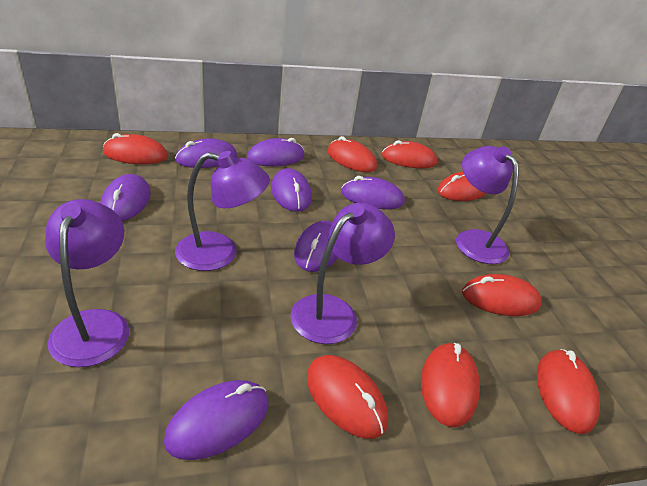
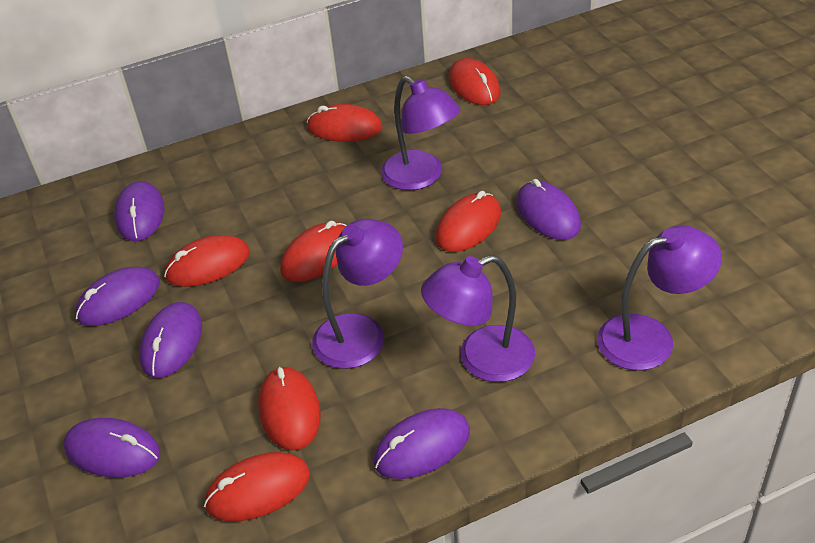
purple mouse: [100,174,151,221] [164,380,268,460] [175,138,237,168] [247,138,305,166] [271,168,312,212] [294,221,338,272] [341,176,405,209] = 7 -> [63,418,160,478] [75,267,160,326] [114,181,165,241] [139,302,202,378] [374,408,470,479] [516,179,581,240] = 6
red mouse: [103,133,168,164] [307,355,388,439] [327,136,377,172] [382,140,437,168] [421,343,480,427] [437,172,487,201] [462,274,542,316] [537,349,600,434] = 8 -> [164,235,250,287] [204,452,310,521] [258,367,321,451] [280,221,346,282] [307,104,382,142] [436,191,501,252] [449,58,501,105] = 7

